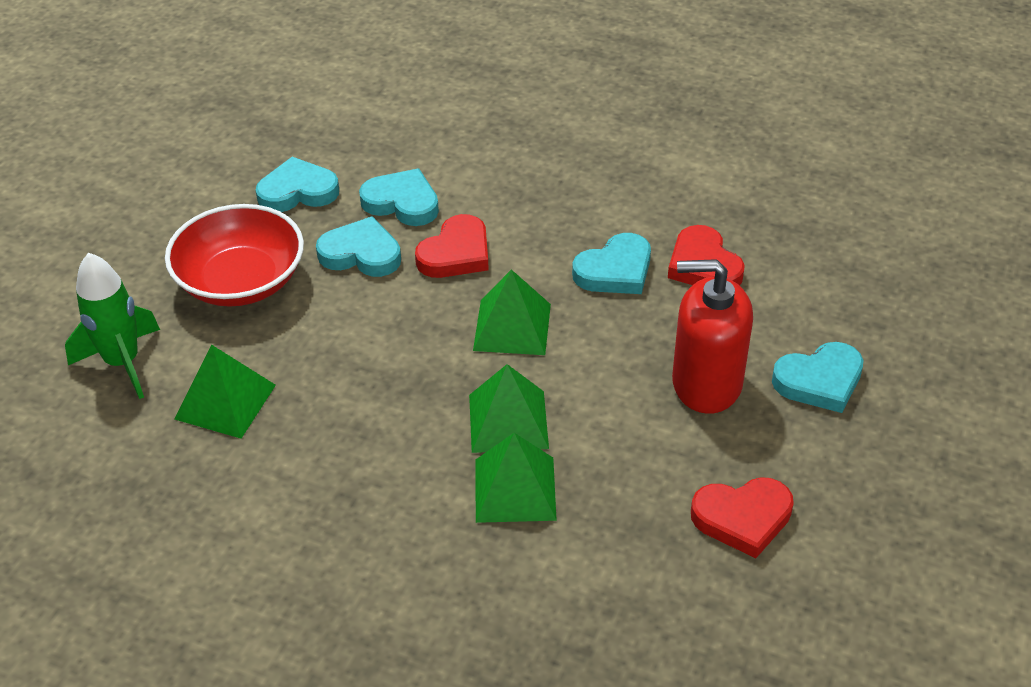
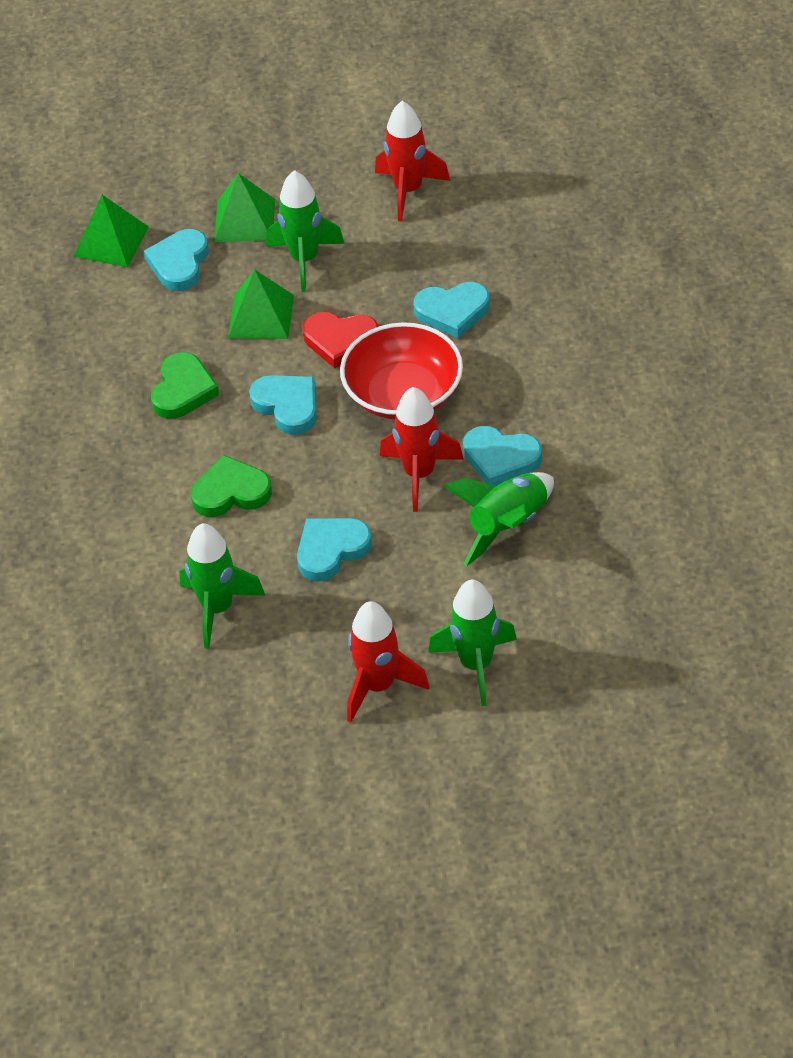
green heart: none = 0 -> [151,352,219,419] [191,455,272,517] = 2
green pyramid: [174,345,276,439] [469,364,549,453] [473,269,551,355] [476,433,557,523] = 4 -> [73,195,149,267] [214,173,275,242] [228,269,294,339] = 3
green rocket: [65,252,160,399] = 1 -> [180,523,265,649] [266,170,344,292] [428,580,517,706] [444,472,554,566] = 4
red heart: [415,214,489,278] [668,225,745,286] [691,477,794,558] = 3 -> [303,312,379,368] = 1
red rocket: none = 0 -> [347,601,430,722] [375,101,450,221] [380,387,464,512] = 3
red soap dispenser: [672,259,753,414] = 1 -> none = 0

